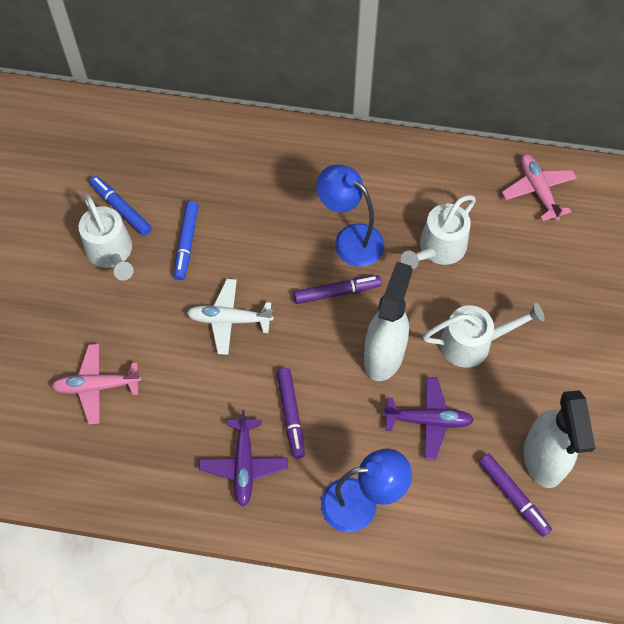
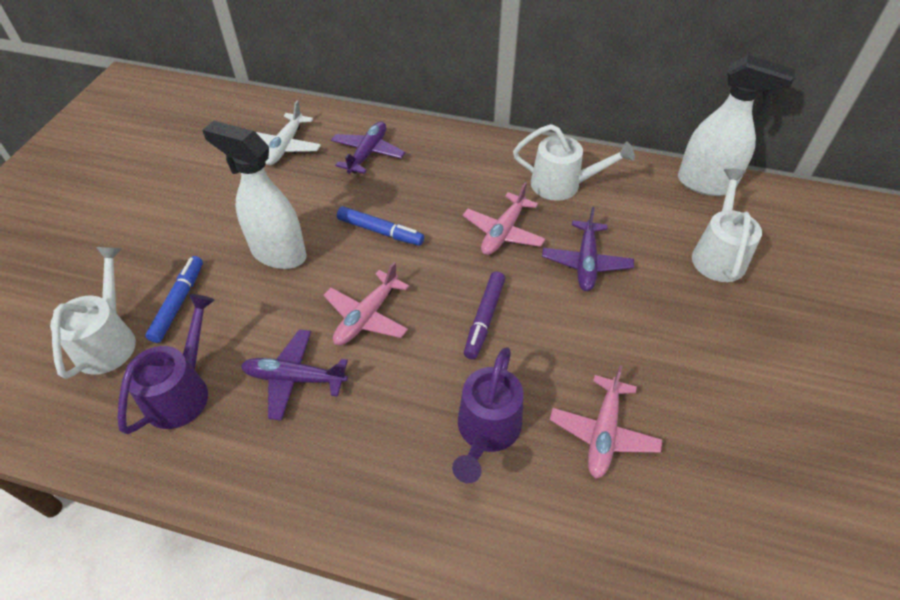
blue lamp: [316,164,384,267] [321,448,412,532] = 2 -> none = 0
pink plane: [51,344,142,425] [502,154,577,222] = 2 -> [323,262,409,345] [463,182,546,255] [550,365,662,479] = 3
purple marker: [277,368,305,459] [294,275,382,304] [479,453,552,537] = 3 -> [464,272,505,359] = 1
purple plane: [199,410,288,506] [383,377,474,460] = 2 -> [241,329,348,421] [331,121,405,174] [542,207,634,291] = 3
purple watering can: none = 0 -> [118,294,214,434] [452,347,524,483] = 2

